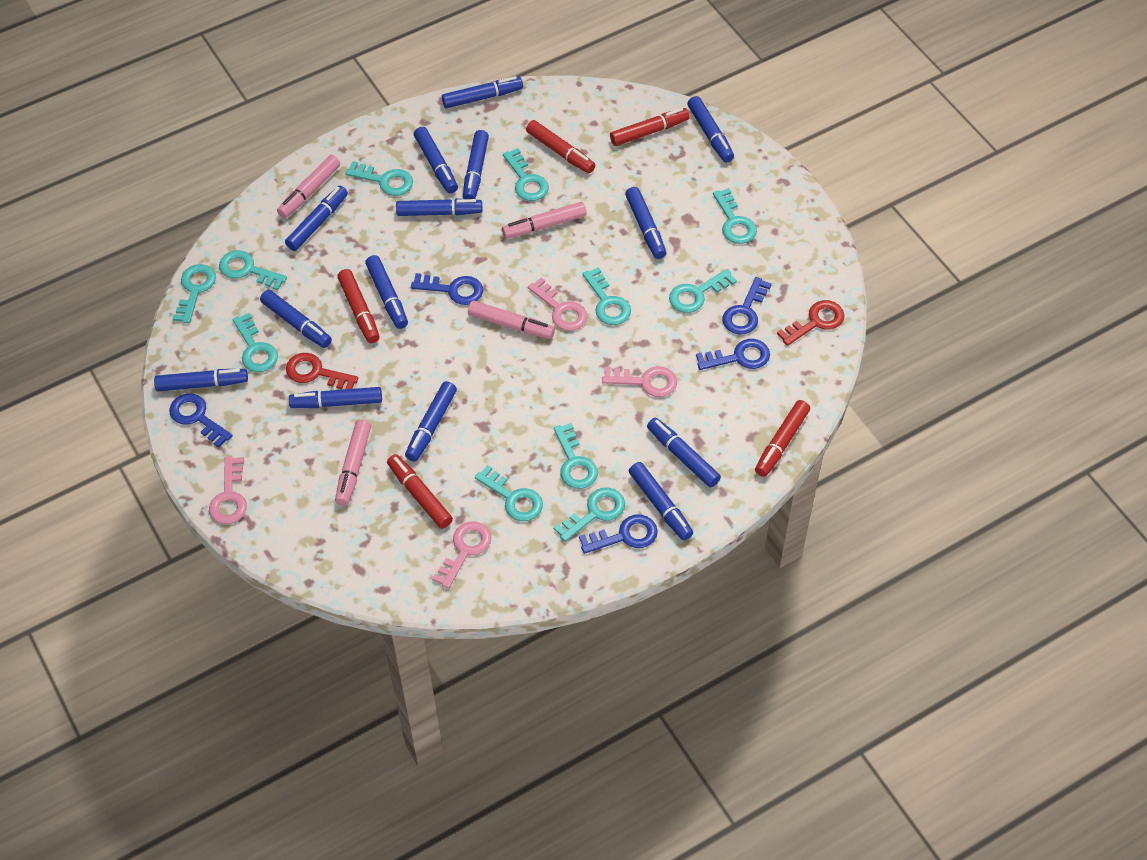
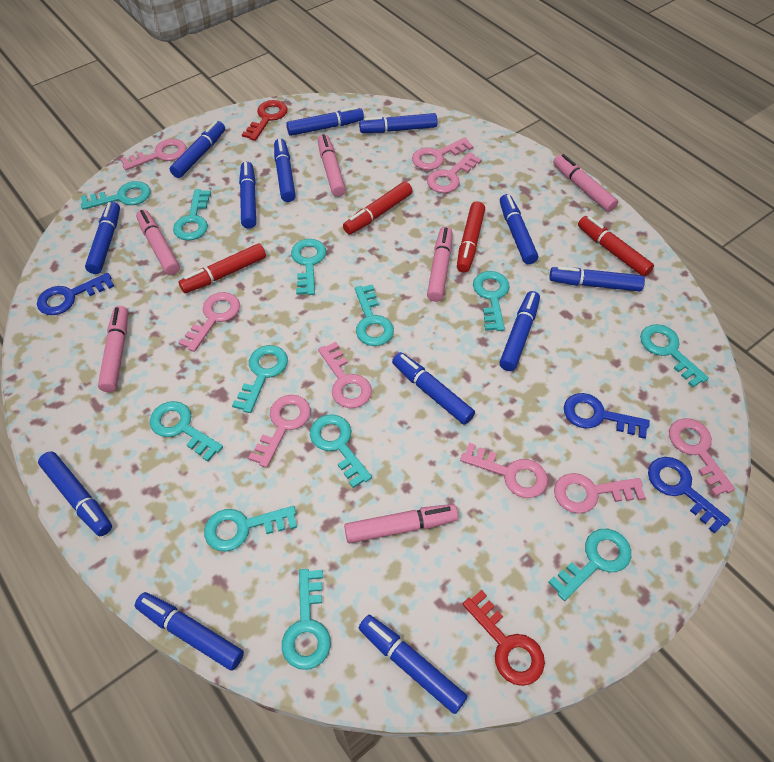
blue key: [169,393,233,448] [411,273,483,305] [579,515,658,554] [696,339,770,370] [723,277,772,335] = 5 -> [37,273,114,315] [564,393,650,439] [648,457,730,534] = 3
blue marker: [154,369,248,391] [260,290,332,348] [285,186,348,251] [289,387,382,408] [365,255,408,329] [396,199,482,216] [405,381,457,461] [414,127,458,193] [442,76,523,109] [463,130,489,199] [625,187,666,259] [629,462,693,540] [647,418,721,487] [687,96,734,163] = 14 -> [38,451,112,536] [85,202,120,274] [135,592,244,671] [170,121,225,178] [239,162,256,228] [274,139,296,202] [286,107,364,136] [359,113,438,133] [359,615,467,714] [392,352,475,425] [499,291,540,371] [500,194,538,264] [549,266,645,292] = 13
pink key: [209,456,247,524] [432,521,491,589] [528,277,587,331] [602,366,677,397] = 4 -> [121,139,187,170] [178,292,240,352] [248,395,311,468] [318,342,372,408] [412,137,474,170] [427,152,482,193] [460,443,548,498] [554,473,646,513] [669,418,735,496] = 9
pink marker: [277,155,340,218] [335,420,371,506] [468,300,555,339] [502,202,587,239] = 4 -> [98,306,128,392] [136,209,180,275] [318,134,346,197] [344,504,458,544] [427,227,452,302] [553,154,618,212] = 6
red marker: [337,269,380,343] [387,454,453,529] [526,120,595,174] [610,108,690,146] [755,400,810,477] = 5 -> [179,243,266,293] [343,182,413,234] [457,202,485,273] [578,216,654,277] = 4
turquoise key: [172,264,216,324] [219,250,287,290] [233,313,278,372] [345,161,413,196] [475,465,543,521] [503,148,549,201] [554,423,598,489] [554,488,625,542] [582,267,631,325] [669,269,737,313] [713,188,757,244] = 11 -> [81,181,151,210] [150,401,223,462] [173,189,211,241] [204,506,297,551] [232,345,288,413] [282,569,331,670] [291,239,326,295] [310,414,372,488] [355,284,394,346] [473,271,510,331] [548,529,631,601] [640,324,709,387] = 12

